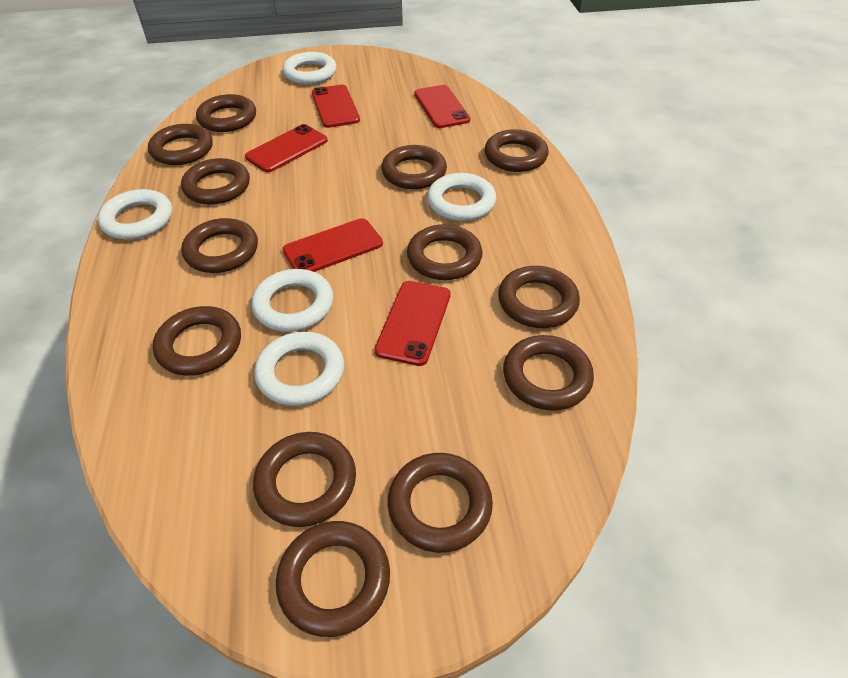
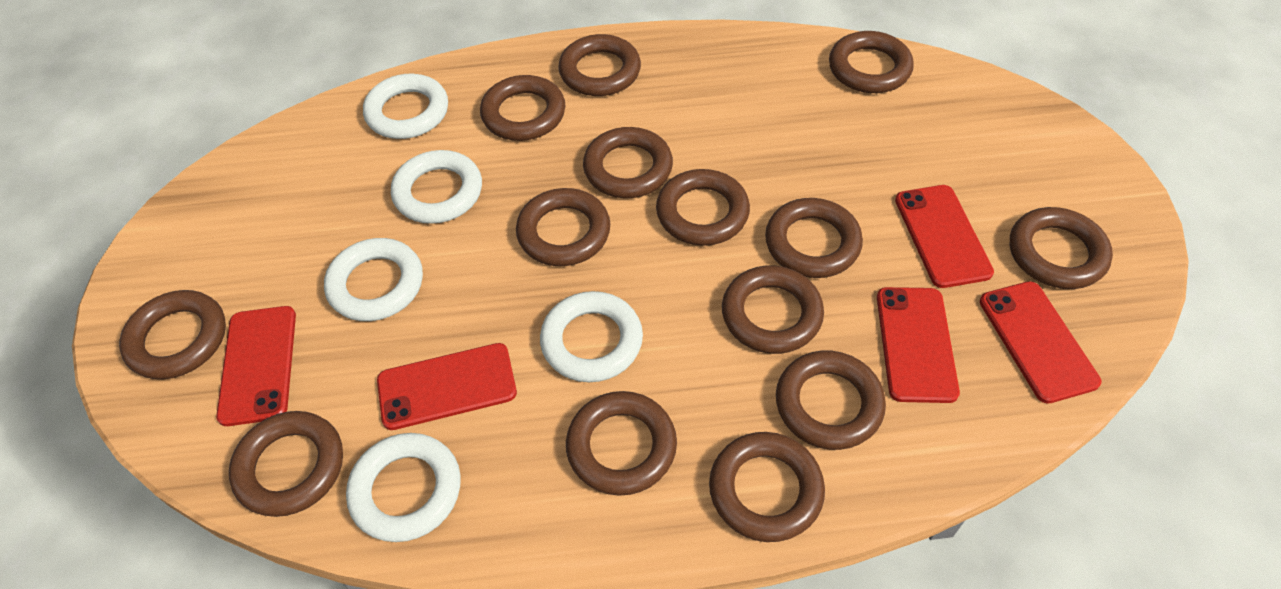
brown ring: [148,124,213,165] [153,306,241,376] [181,158,250,205] [181,218,258,273] [196,94,256,132] [253,432,356,527] [276,521,390,637] [381,145,447,189] [388,453,493,553] [407,224,483,280] [485,129,549,172] [498,266,580,328] [503,335,594,411] = 13 -> [119,290,226,379] [229,411,343,517] [480,75,565,141] [516,188,610,266] [558,34,641,96] [566,391,677,496] [583,127,673,198] [656,169,750,246] [709,432,825,542] [722,265,824,354] [765,198,863,278] [776,350,886,450] [829,31,914,93] [1010,207,1113,289] = 14

